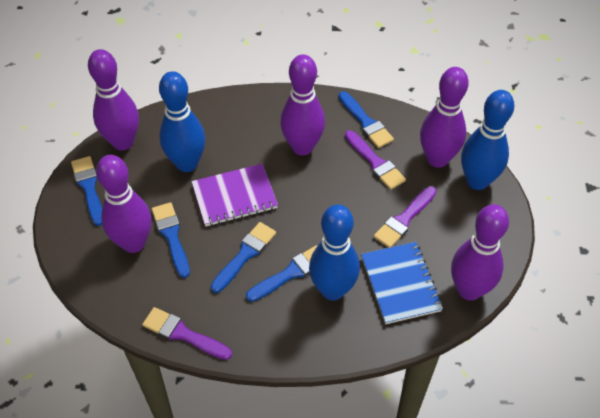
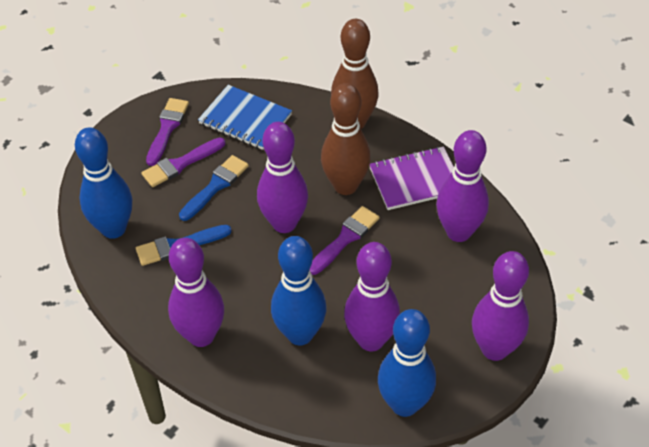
blue brush: [71,156,102,226] [152,202,190,278] [211,222,276,293] [246,245,318,302] [339,91,394,148] = 5 -> [136,225,232,266] [179,155,249,221] = 2
brown bowling pin: none = 0 -> [321,83,371,195] [331,19,379,129] = 2

